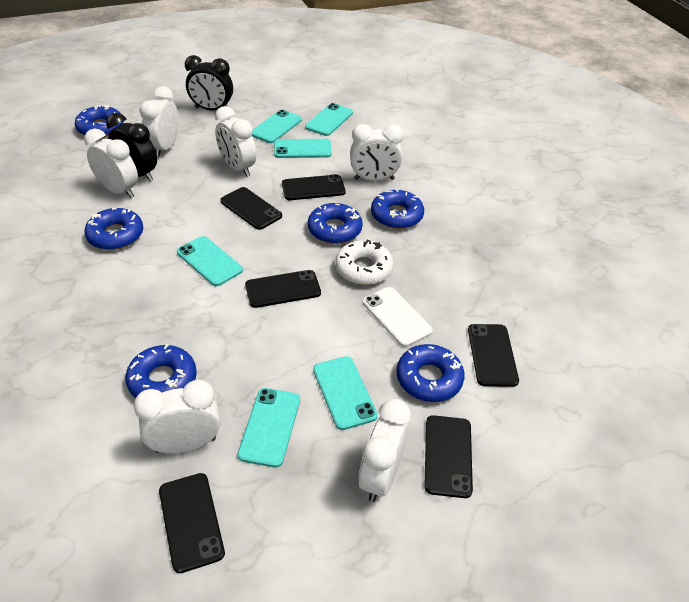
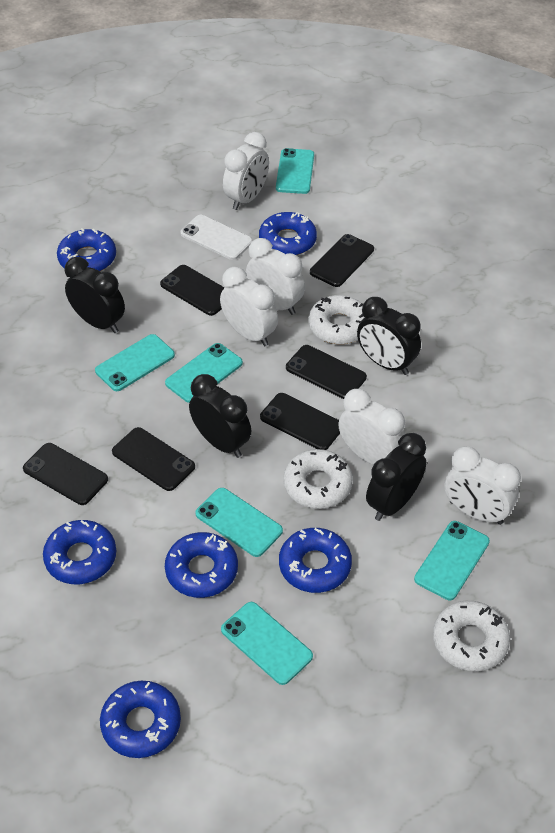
black clock: [106,113,157,181] [185,55,233,110] = 2 -> [65,257,125,333] [189,374,251,458] [357,297,421,375] [366,433,426,521] = 4
white clock: [84,129,138,198] [133,380,220,454] [140,86,179,158] [215,106,256,177] [350,124,403,181] [359,399,411,502] = 6 -> [220,267,278,347] [223,132,269,210] [246,238,305,315] [338,388,405,465] [444,446,521,525] = 5
white donut: [335,240,394,285] = 1 -> [283,449,353,509] [308,295,364,344] [433,601,510,671] = 3

